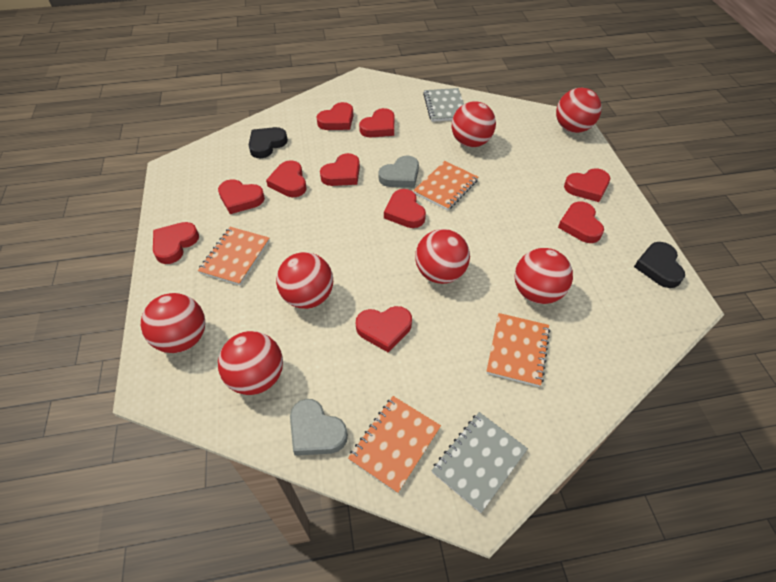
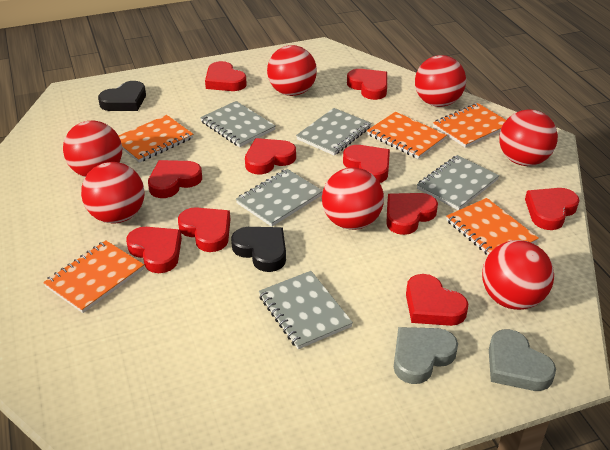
grey notebook: [423,88,464,122] [431,412,528,513] = 2 -> [200,101,276,147] [236,169,323,227] [259,271,353,349] [296,108,371,155] [417,155,499,210] = 5
orange notebook: [198,227,270,285] [348,396,441,493] [413,161,478,211] [486,313,550,387] = 4 -> [43,240,144,313] [118,115,193,163] [367,112,447,159] [433,103,506,148] [446,198,539,255] = 5

